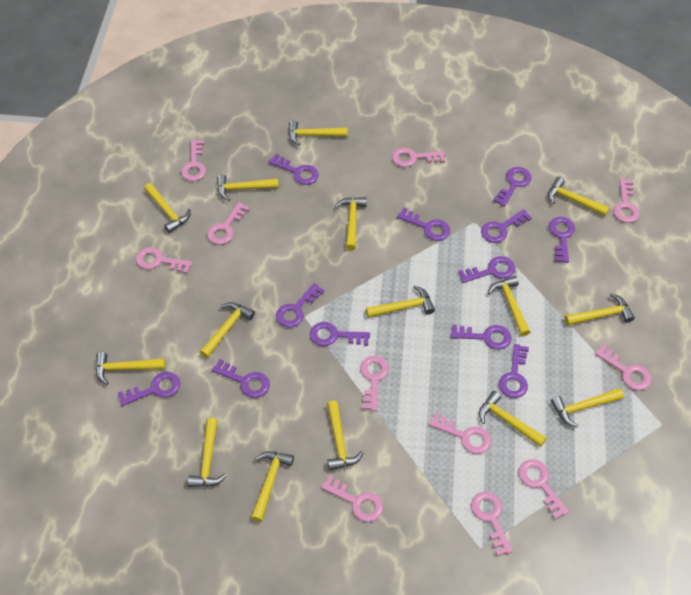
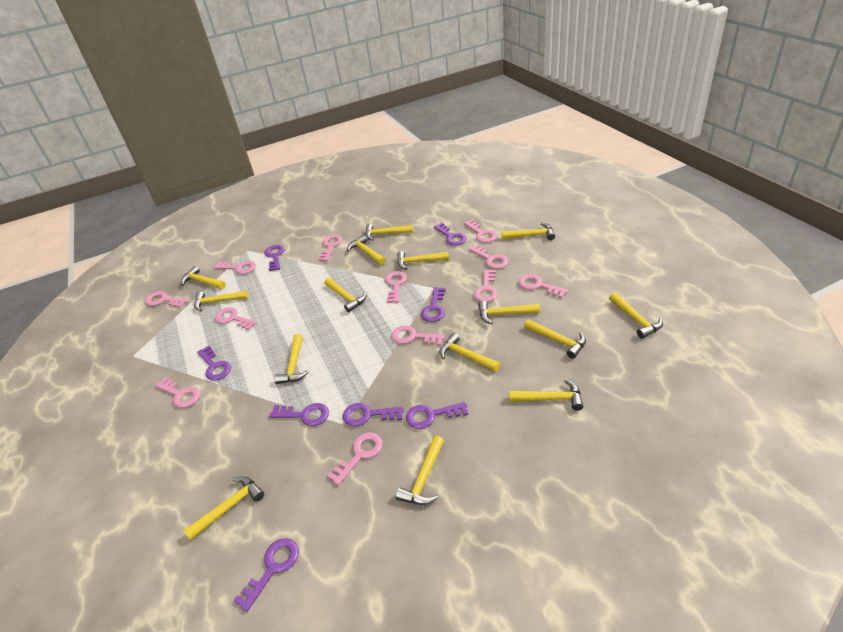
pink key: [136,247,193,274] [181,140,206,181] [207,202,250,245] [321,475,383,522] [360,356,389,411] [392,148,445,167] [429,412,491,454] [471,492,513,556] [519,459,569,519] [595,344,651,390] [613,179,640,223] = 11 -> [145,291,188,308] [155,377,200,408] [214,261,256,274] [215,307,257,330] [318,235,342,261] [327,433,383,485] [385,271,407,303] [391,325,445,346] [464,219,497,243] [469,244,508,269] [474,269,498,302] [518,274,568,298] = 12
purple key: [118,372,180,406] [212,359,270,398] [269,154,319,185] [276,283,325,328] [310,322,370,346] [397,208,450,241] [451,325,511,350] [458,256,515,283] [481,209,532,243] [493,167,532,207] [499,344,529,398] [549,217,575,263] = 12 -> [197,346,231,380] [233,538,299,612] [264,245,285,271] [270,403,329,426] [343,403,404,427] [406,402,468,429] [421,287,446,322] [433,223,467,246] = 8

